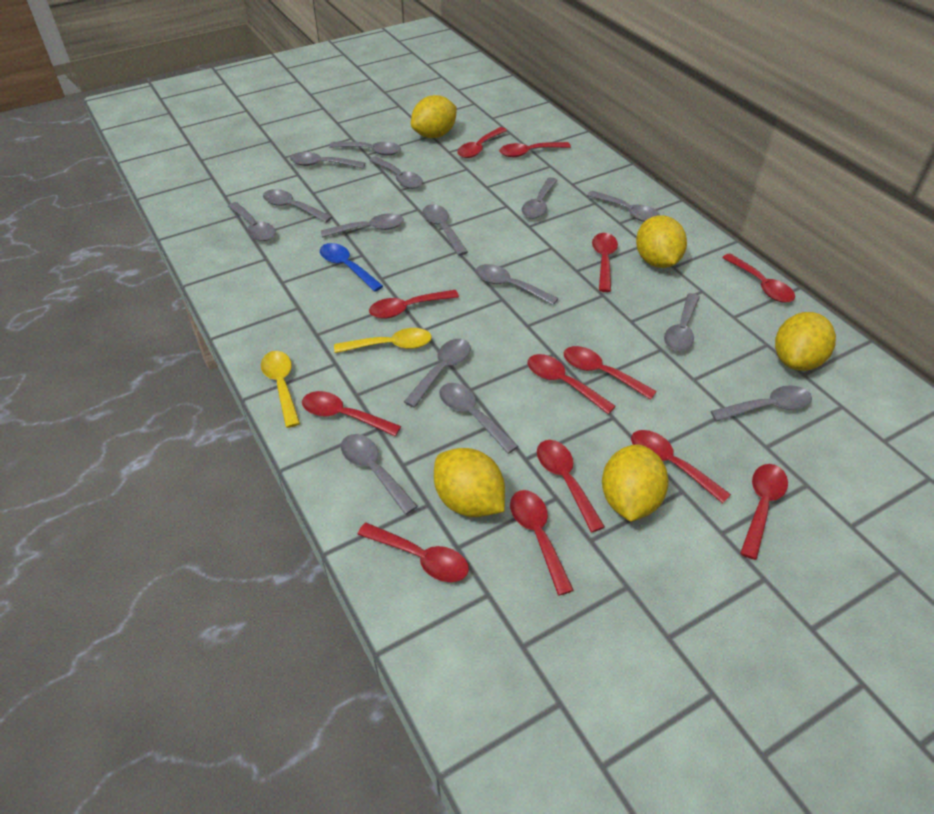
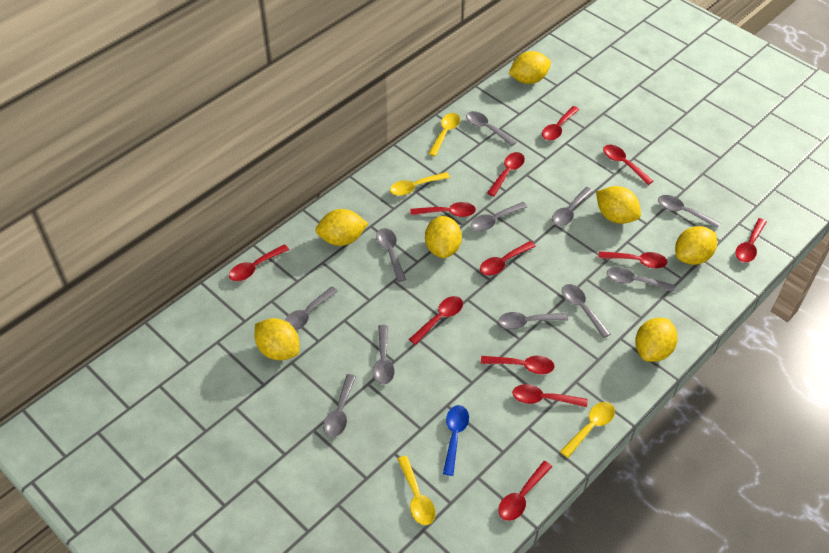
grey spoon: [228,202,276,241] [263,189,332,223] [290,152,365,169] [321,213,404,238] [329,142,401,156] [341,434,418,515] [369,156,423,189] [404,339,471,408] [422,204,468,256] [439,383,518,454] [476,264,558,305] [522,177,558,219] [587,191,660,222] [664,293,700,351] [711,385,812,421] = 15 -> [284,286,338,331] [323,374,356,437] [373,325,395,385] [376,228,406,282] [466,111,516,146] [471,202,527,231] [498,312,568,329] [552,187,593,226] [562,284,610,338] [607,267,675,292] [658,195,720,228] = 11
red spoon: [302,391,401,436] [357,523,469,582] [369,290,459,319] [457,127,507,158] [499,142,571,157] [510,490,574,596] [528,354,616,414] [537,440,605,532] [564,346,657,400] [592,233,618,292] [631,430,731,503] [722,253,795,303] [740,464,788,560] = 13 -> [229,244,289,281] [409,296,463,345] [410,202,476,217] [480,241,536,275] [481,356,555,374] [487,152,525,196] [498,461,552,521] [512,384,587,407] [542,106,579,140] [599,251,667,268] [603,145,653,185] [735,218,767,262] = 12
yellow lemon: [411,95,457,138] [434,448,505,517] [602,444,669,522] [636,215,687,268] [775,312,836,371] = 5 -> [254,318,299,360] [315,209,369,246] [425,216,462,258] [508,51,551,84] [596,186,641,224] [635,318,678,362] [675,226,717,265] = 7
yellow spoon: [261,351,300,428] [334,328,432,353] = 2 -> [390,172,450,196] [398,456,436,525] [428,113,460,156] [560,402,615,458] = 4

